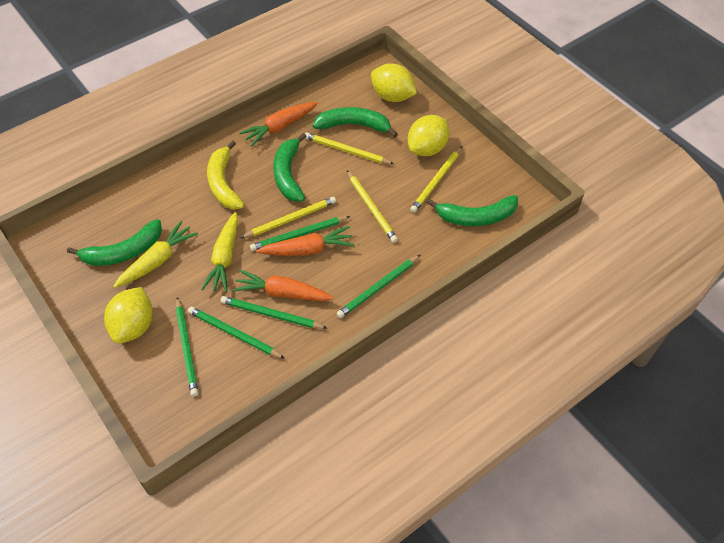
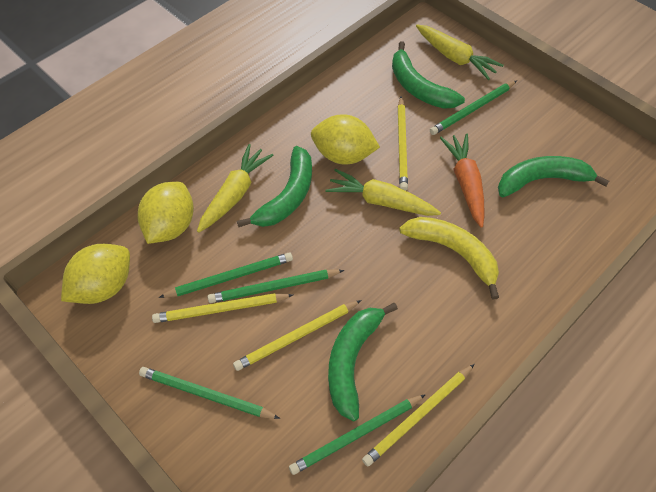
orange carrot: [233,270,334,301] [239,102,318,146] [256,226,355,256] = 3 -> [440,134,485,228] = 1
yellow carrot: [113,221,198,288] [201,212,238,292] = 2 -> [197,144,274,233] [325,169,441,216] [416,24,504,80] = 3

